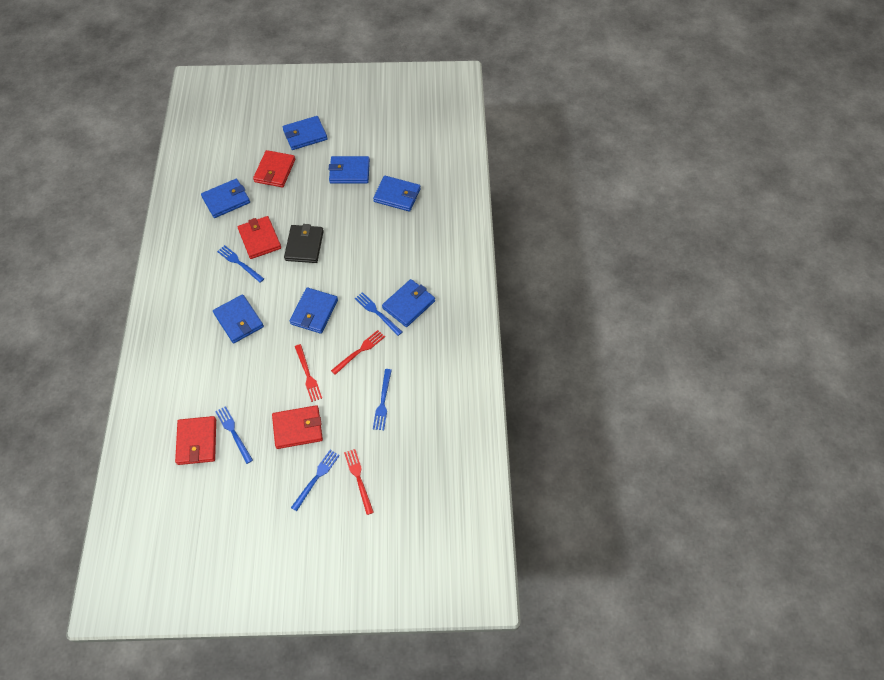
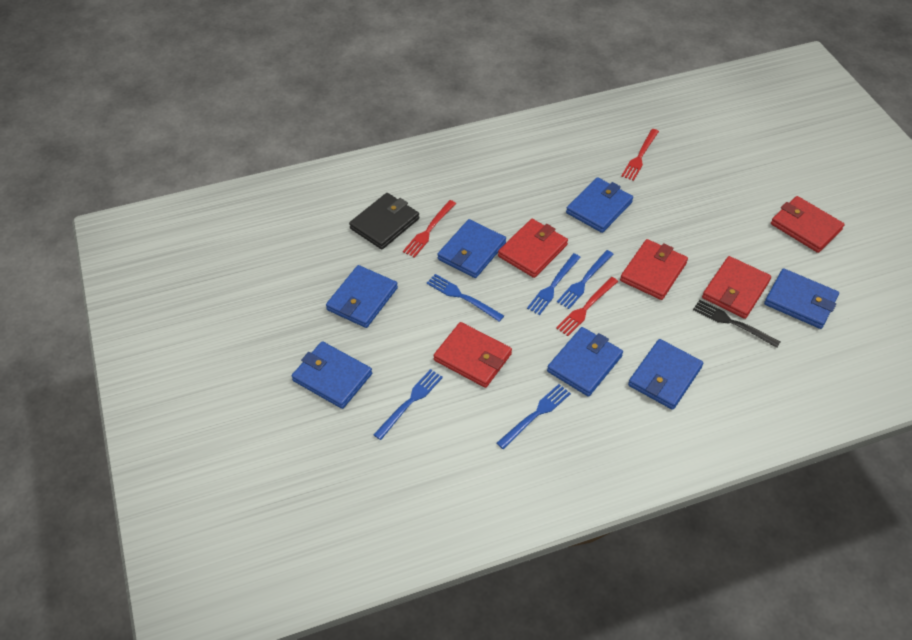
black fork: none = 0 -> [693,300,780,348] = 1
red wallet: [175,416,216,465] [238,216,281,259] [253,150,295,188] [272,405,323,449] = 4 -> [434,322,512,388] [498,219,568,278] [620,239,688,300] [702,256,771,319] [771,196,845,253] = 5

